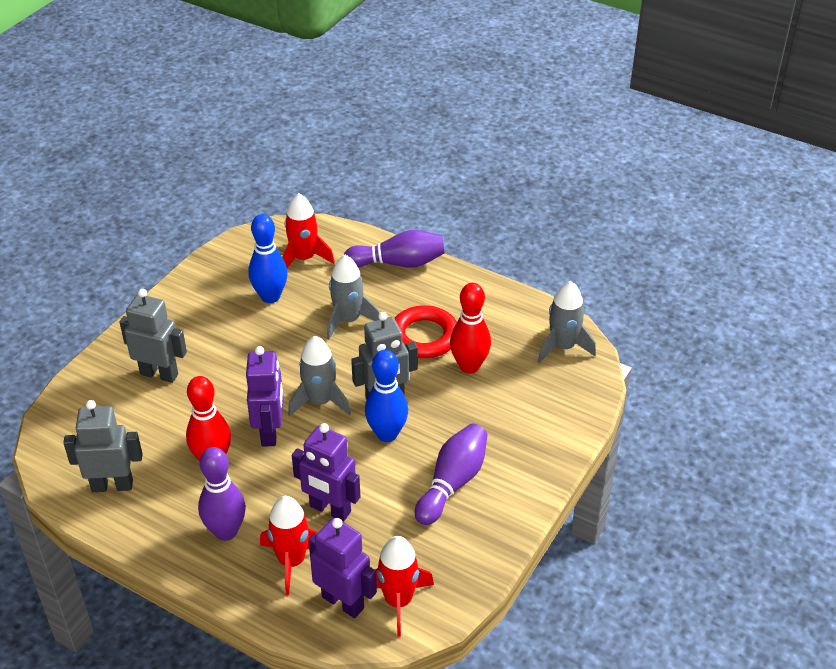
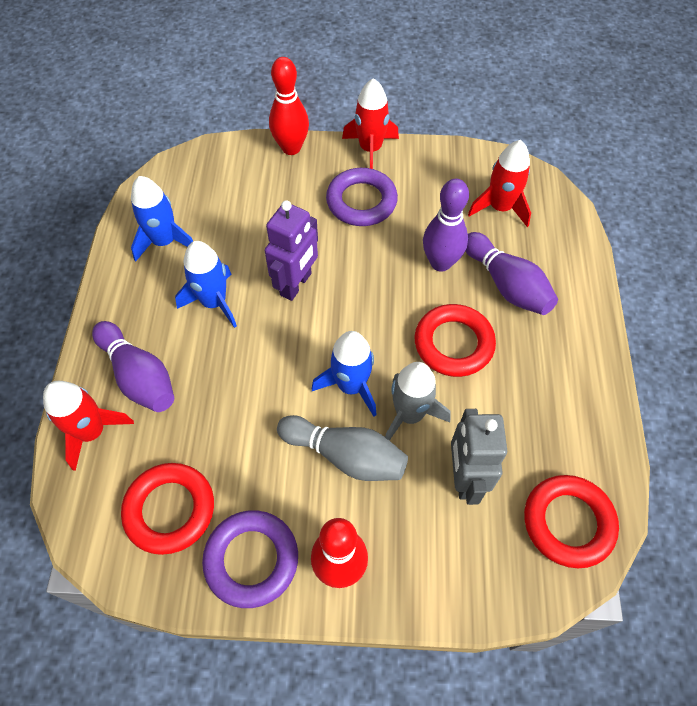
blue bowling pin: [248,214,288,303] [365,350,408,442] = 2 -> none = 0
blue rocket: none = 0 -> [131,176,193,262] [175,241,237,328] [312,331,377,417] = 3
grey bowling pin: none = 0 -> [277,415,408,481] = 1
grey robot: [63,400,142,492] [120,289,187,383] [351,312,418,400] = 3 -> [451,409,507,505] = 1
grey rocket: [288,336,351,417] [327,255,380,340] [538,281,596,363] = 3 -> [385,362,450,441] = 1
purple ring: none = 0 -> [202,510,298,608] [326,168,398,226] = 2
purple robot: [246,346,283,446] [292,423,361,521] [308,518,377,618] = 3 -> [265,200,318,301] = 1
red ring: [394,305,457,358] = 1 -> [121,463,214,555] [415,304,496,377] [524,475,619,568] = 3

